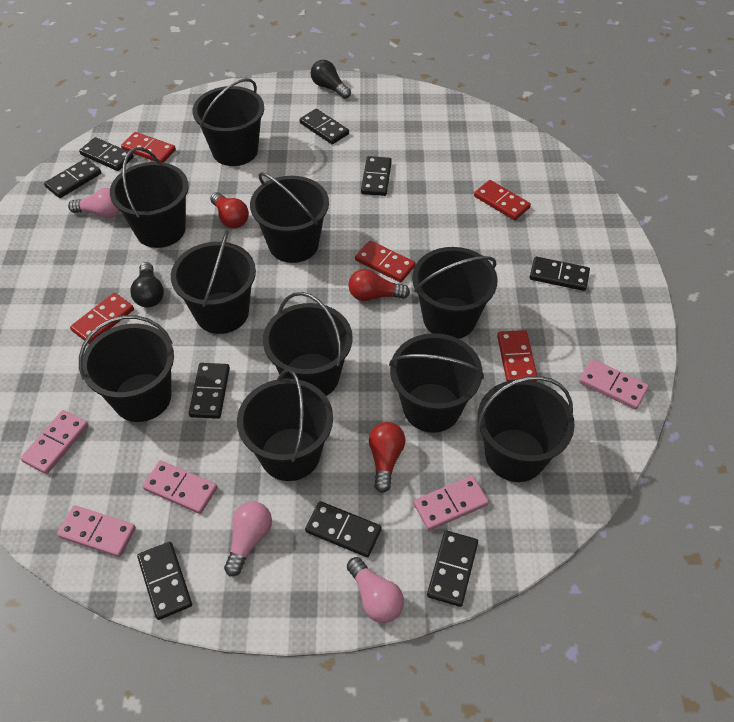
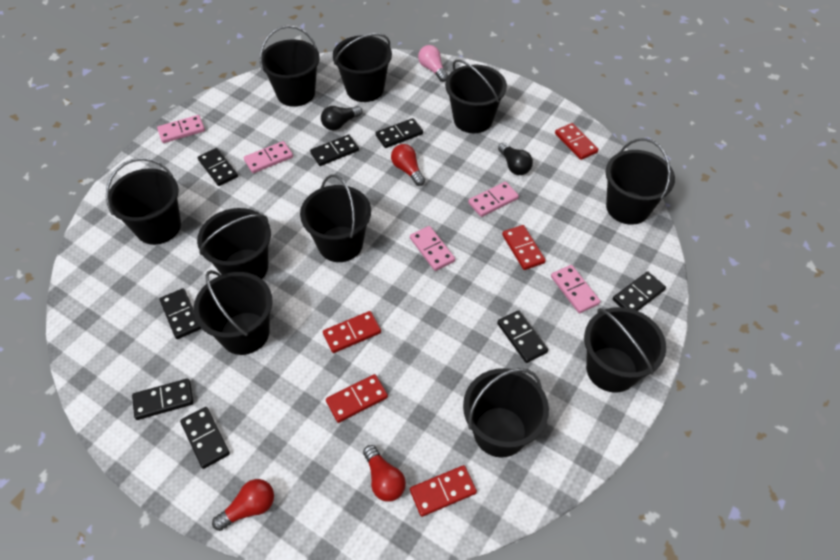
black domino: [44,158,101,198] [79,137,134,171] [137,542,192,620] [189,363,230,419] [300,109,349,144] [305,501,382,557] [361,156,392,196] [427,530,478,607] [530,256,590,291] = 9 -> [132,379,193,420] [160,289,201,339] [180,407,230,469] [198,148,238,186] [310,135,359,166] [376,118,423,148] [497,310,548,363] [613,272,666,311] = 8
pink light bulb: [68,188,121,218] [224,501,272,576] [347,557,404,623] = 3 -> [418,45,448,82] = 1

